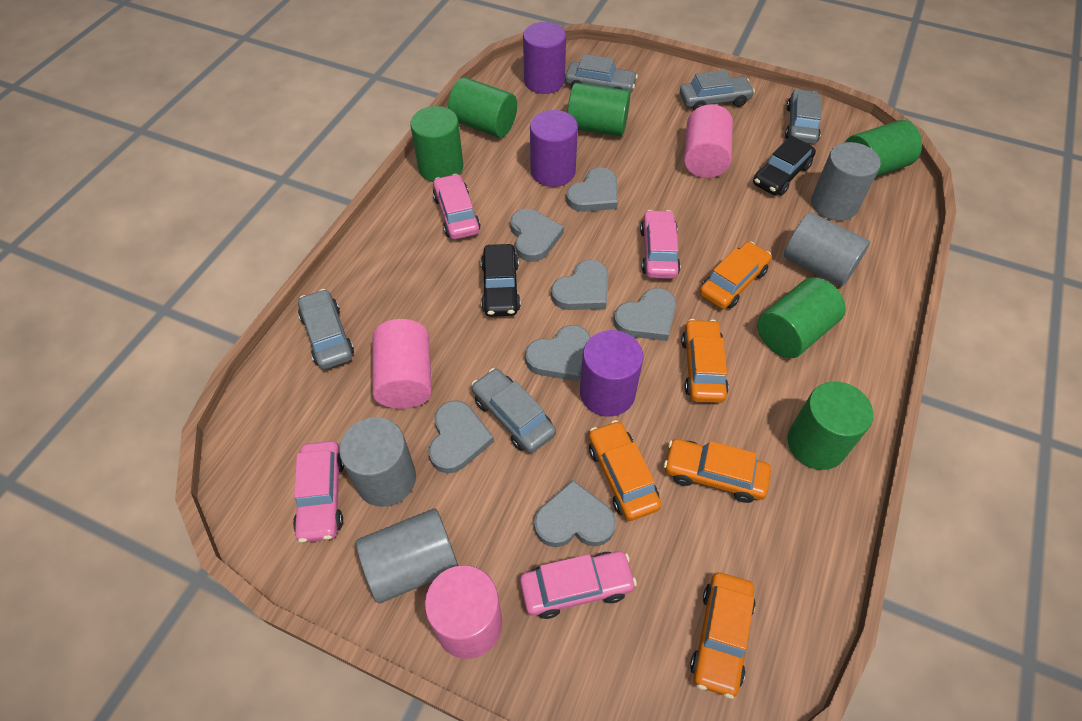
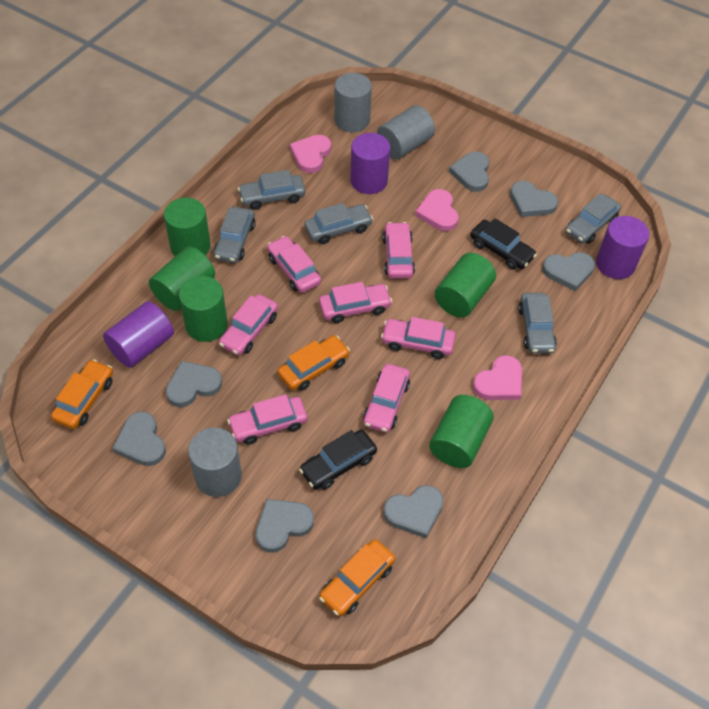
green cylinder: [410,106,463,182] [448,77,517,138] [567,83,630,136] [757,277,846,358] [787,382,873,470] [845,120,922,176] = 6 -> [149,246,215,311] [164,198,211,256] [179,276,228,342] [429,395,494,468] [435,253,496,317] = 5
grey cylinder: [339,417,416,507] [356,508,458,603] [784,212,870,287] [811,142,881,221] = 4 -> [188,428,242,497] [334,73,372,132] [377,105,435,160] = 3
orange car: [589,420,661,521] [664,439,771,503] [681,319,729,403] [690,573,756,699] [700,242,771,309] = 5 -> [51,359,113,429] [278,335,350,391] [319,539,395,616] = 3
pink car: [293,441,344,543] [433,174,481,240] [520,551,637,619] [640,210,681,279] = 4 -> [219,294,278,356] [227,394,308,445] [267,236,321,293] [319,282,392,323] [363,364,410,433] [381,317,456,359] [383,222,415,279] = 7
pink cylinder: [373,319,432,409] [425,565,502,659] [684,104,733,178] = 3 -> none = 0
pink heart: none = 0 -> [290,135,331,173] [415,189,459,231] [473,355,522,400] = 3

